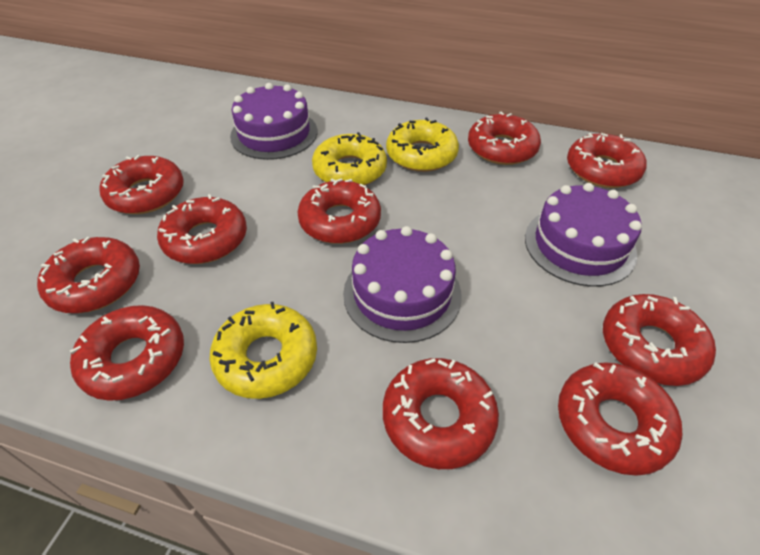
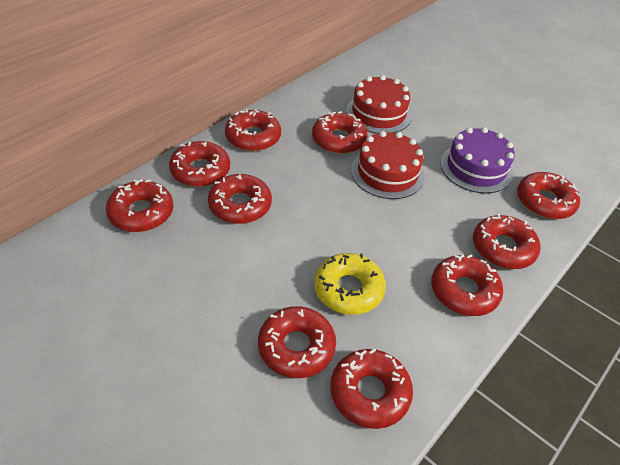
purple cake: [230,83,317,160] [343,226,462,343] [525,183,642,287] = 3 -> [440,127,515,193] = 1
red cake: none = 0 -> [346,75,412,134] [351,131,425,199] = 2
yellow donut: [210,302,317,399] [312,132,387,185] [386,118,459,172] = 3 -> [314,253,386,315] = 1

